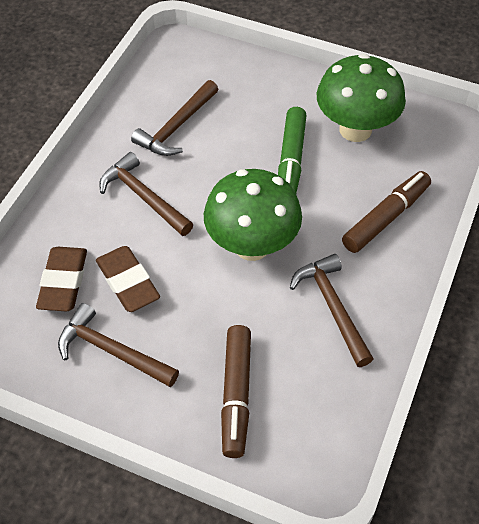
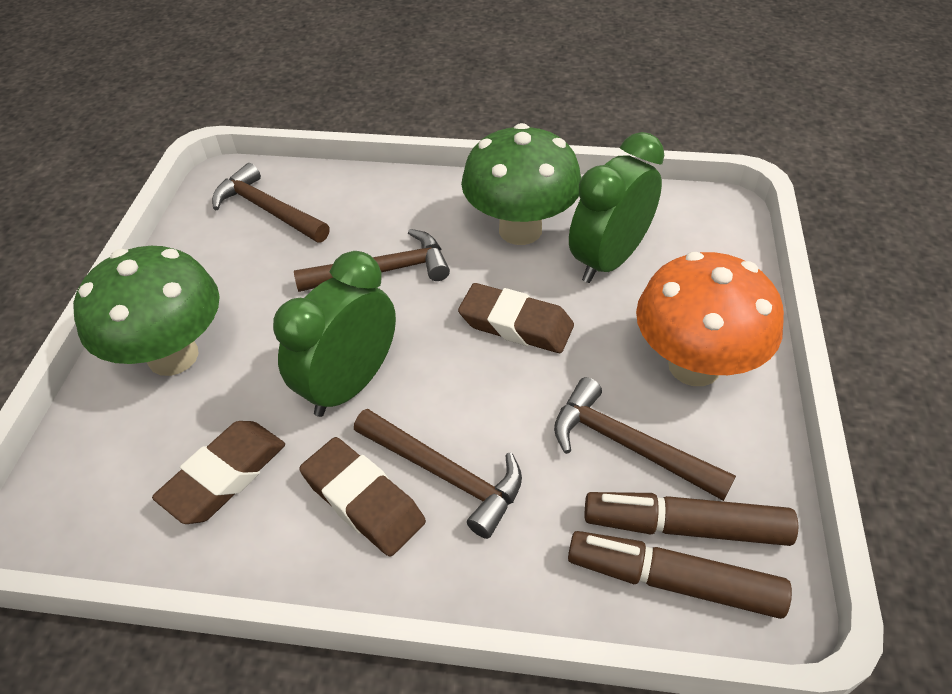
brown eraser: [36,247,87,312] [96,246,160,312] = 2 -> [152,421,285,524] [299,437,426,557] [458,283,574,353] = 3
green clock: none = 0 -> [273,251,396,417] [569,132,664,283] = 2
green marker: [278,107,307,193] = 1 -> none = 0
orange mushroom: none = 0 -> [636,252,784,386] = 1

